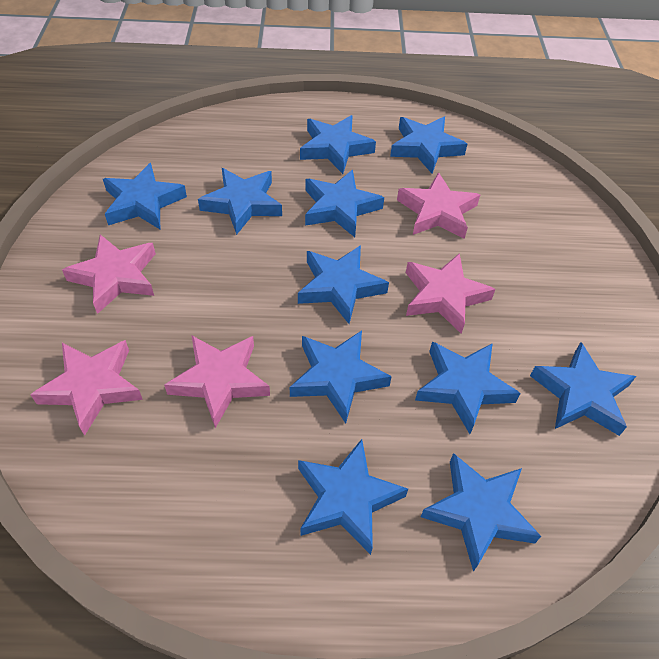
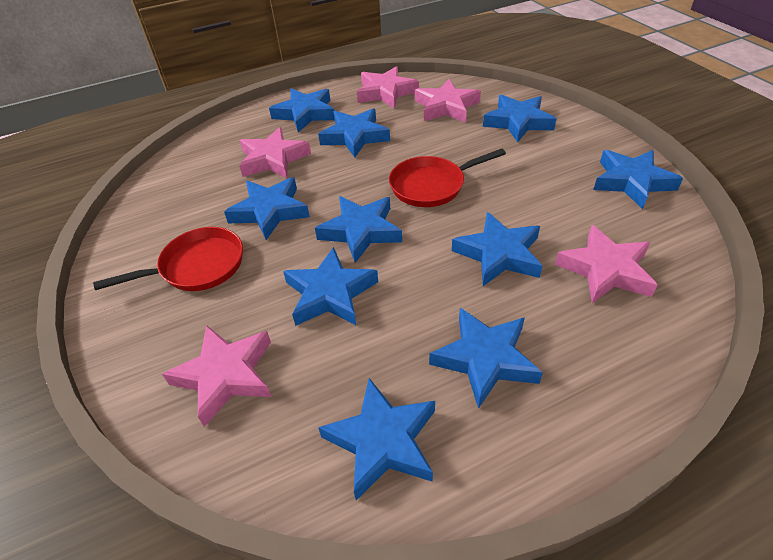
blue star: [103,163,187,229] [198,168,282,235] [290,330,392,423] [298,245,389,324] [298,439,408,555] [300,115,376,174] [305,170,384,237] [390,116,467,173] [415,342,521,434] [421,453,541,572] [530,342,636,436] = 11 -> [224,177,310,240] [269,88,335,132] [283,247,378,326] [315,196,402,263] [318,108,390,158] [318,378,435,500] [429,308,543,409] [452,212,542,286] [483,94,556,143] [593,150,683,209] = 10
red pan: none = 0 -> [93,227,243,291] [389,148,506,207] = 2

